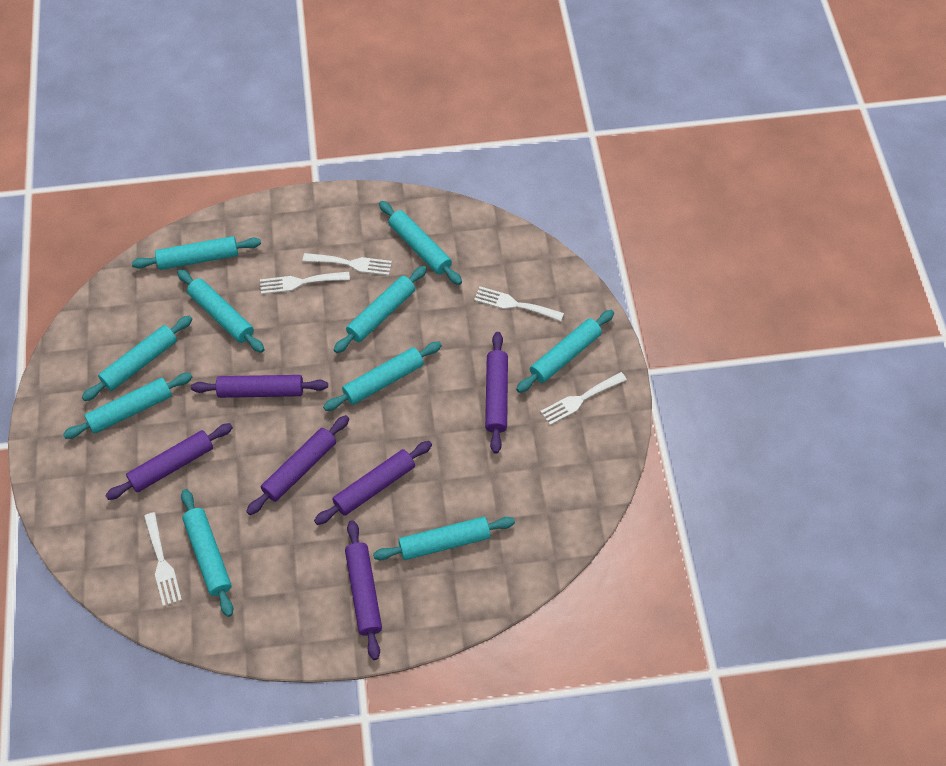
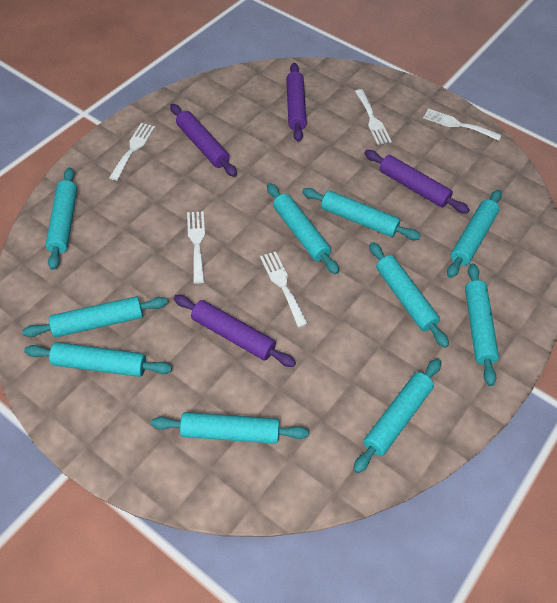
purple rolling pin: [105,423,233,500] [191,375,328,398] [246,415,349,515] [314,441,432,525] [345,520,382,660] [485,332,508,454] = 6 -> [170,104,237,177] [174,295,296,367] [286,63,307,142] [364,150,470,214] = 4

